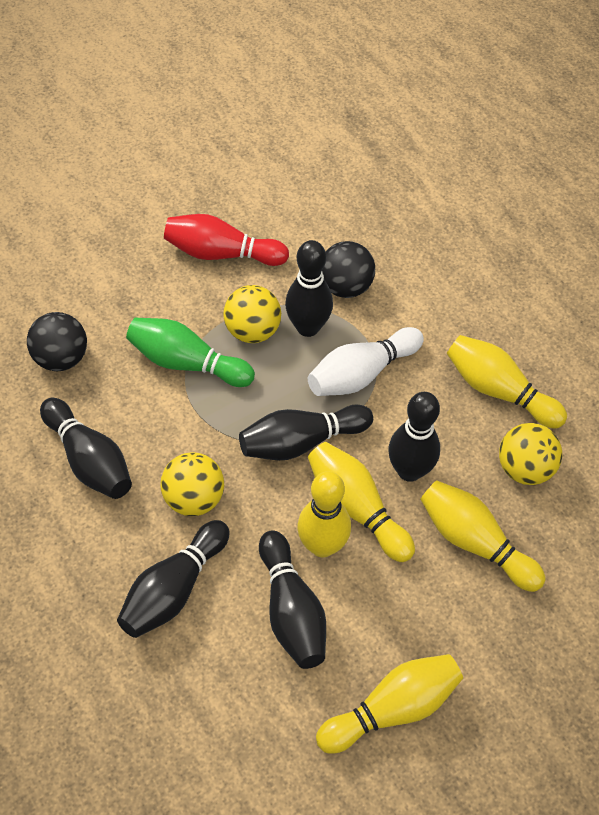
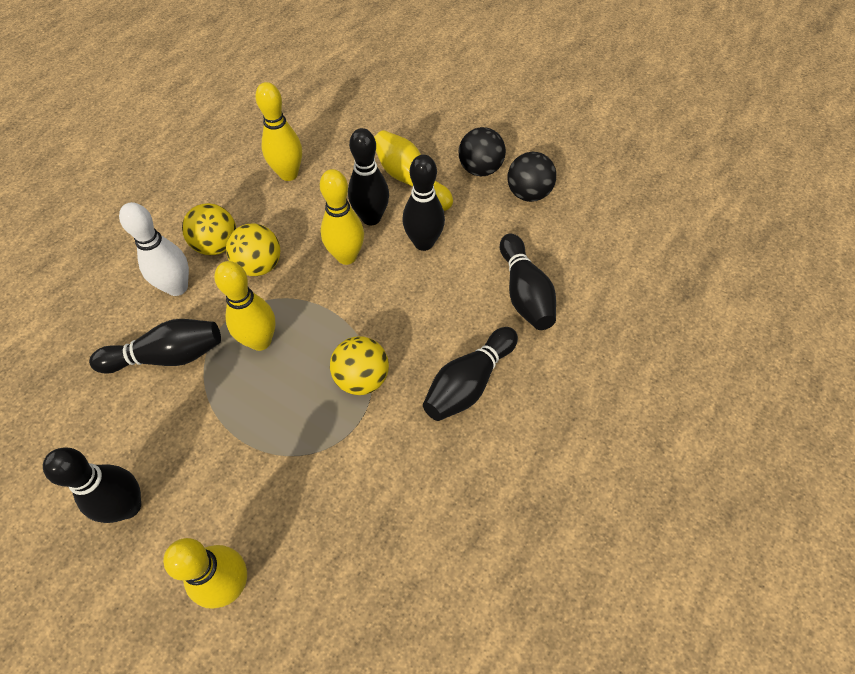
green bowling pin: [126,318,255,387] = 1 -> none = 0
red bowling pin: [164,214,289,266] = 1 -> none = 0

